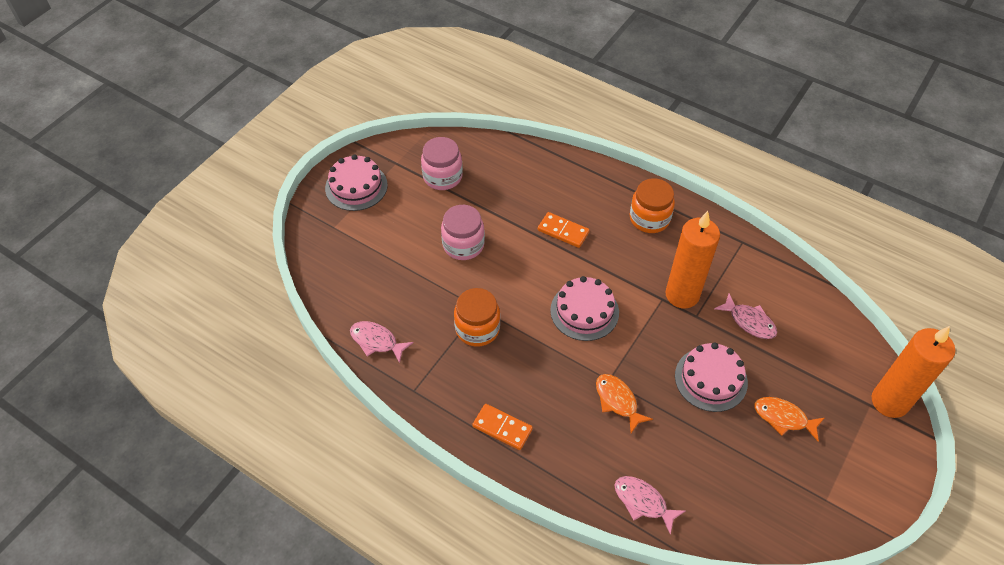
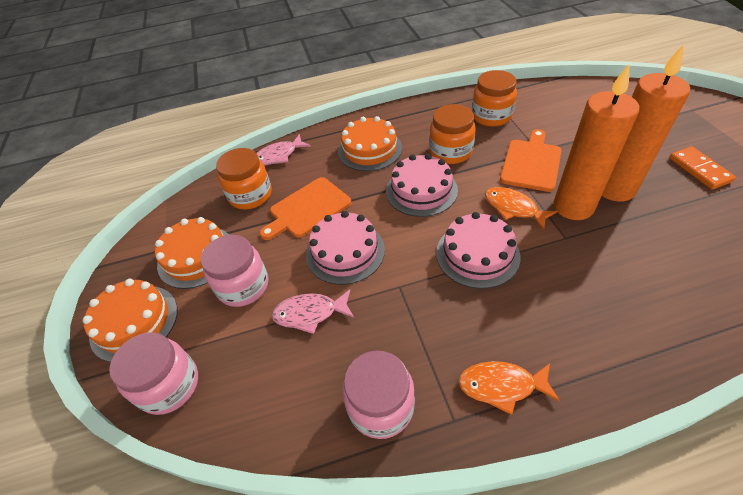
orange cake: none = 0 -> [82,279,177,362] [155,217,229,289] [338,116,402,171] = 3
orange cutting board: none = 0 -> [260,177,352,240] [500,129,562,192] = 2
orange domino: [472,404,533,450] [538,212,590,248] = 2 -> [669,146,736,189] = 1
orange jar: [454,288,500,346] [630,178,675,233] = 2 -> [216,148,272,209] [429,104,476,164] [472,70,517,127] = 3
pink fish: [350,321,413,363] [614,476,685,535] [714,293,777,339] = 3 -> [257,134,311,166] [271,289,354,334] = 2
pink jar: [421,137,463,190] [441,205,485,260] = 2 -> [109,332,198,415] [201,235,268,307] [343,351,415,439] = 3

